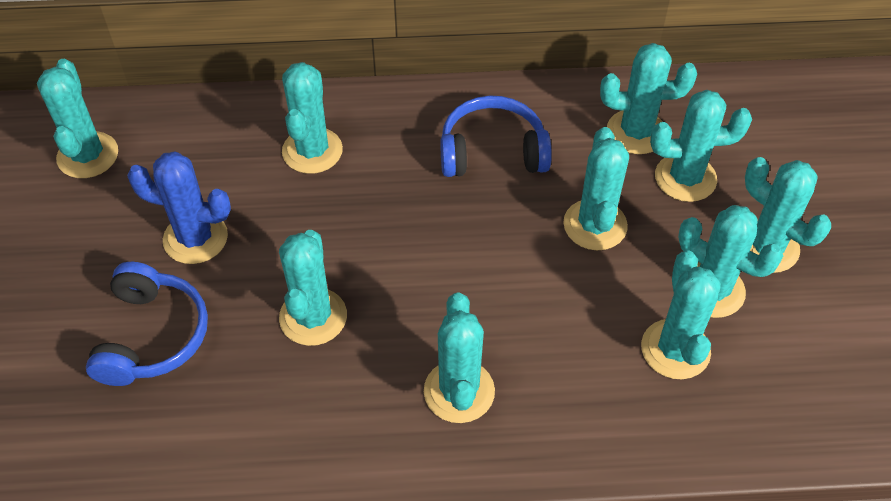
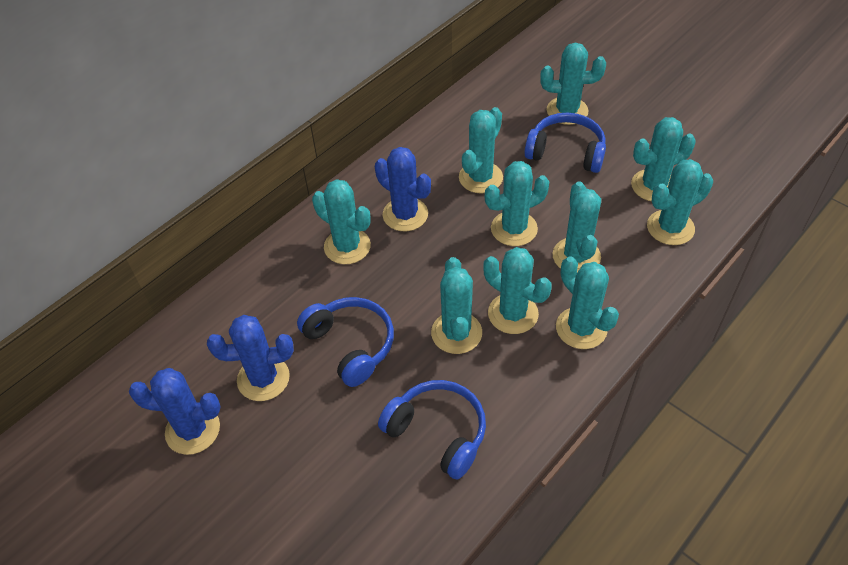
blue cactus: [127,151,231,264] = 1 -> [129,368,221,455] [207,315,294,401] [375,147,431,231] = 3
blue headphones: [86,262,208,386] [440,95,552,177] = 2 -> [297,297,394,387] [378,380,486,480] [524,113,606,173] = 3

